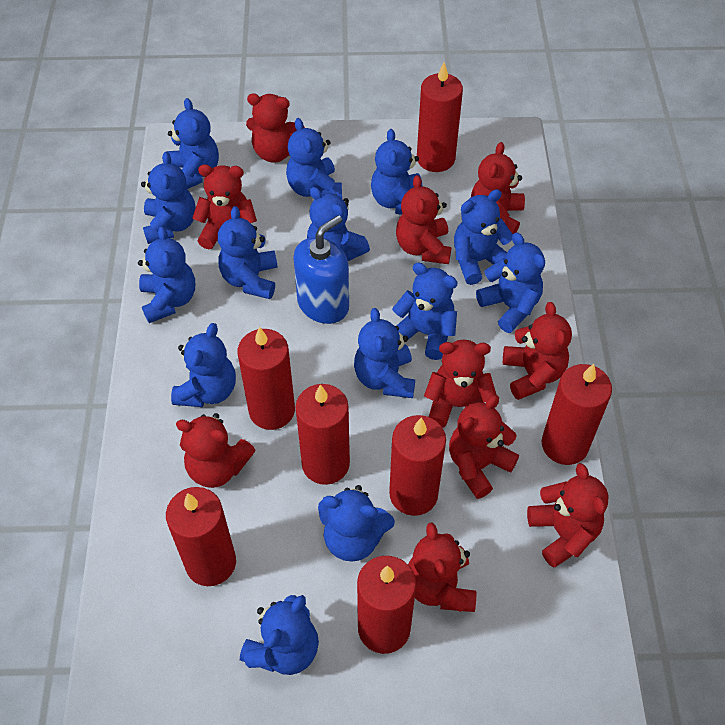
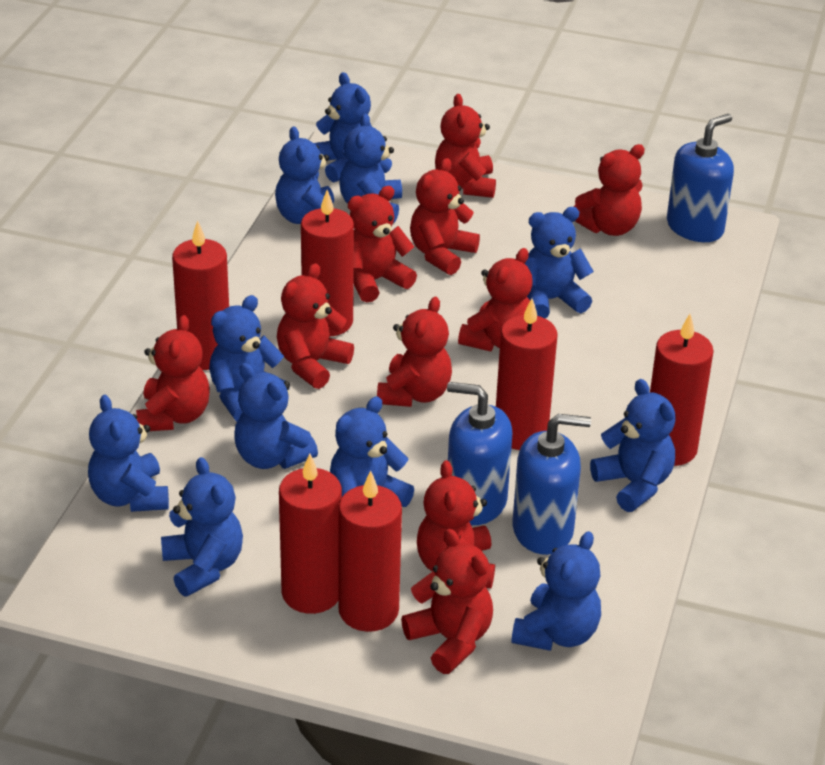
blue soap dispenser: [293,215,349,324] = 1 -> [447,382,512,525] [513,414,591,555] [667,114,734,242] = 3
blue teddy bear: [138,226,195,323] [141,152,196,244] [167,98,219,189] [171,323,236,407] [218,206,278,299] [240,595,319,675] [286,118,342,198] [307,187,370,261] [318,485,395,562] [354,308,415,398] [371,129,423,215] [392,263,458,360] [454,189,513,285] [476,233,545,333] = 14 -> [88,395,169,512] [161,457,243,597] [209,295,290,421] [234,363,318,469] [275,126,334,224] [314,72,372,182] [330,396,414,507] [340,114,402,223] [511,531,601,651] [525,207,594,318] [590,379,676,512] = 11
red candle: [166,487,236,586] [238,327,295,430] [295,384,350,485] [357,556,416,654] [389,415,446,516] [417,62,463,172] [542,364,612,465] = 7 -> [172,221,229,370] [279,454,342,614] [301,190,354,336] [338,471,402,632] [496,298,557,450] [650,314,714,466] = 6

